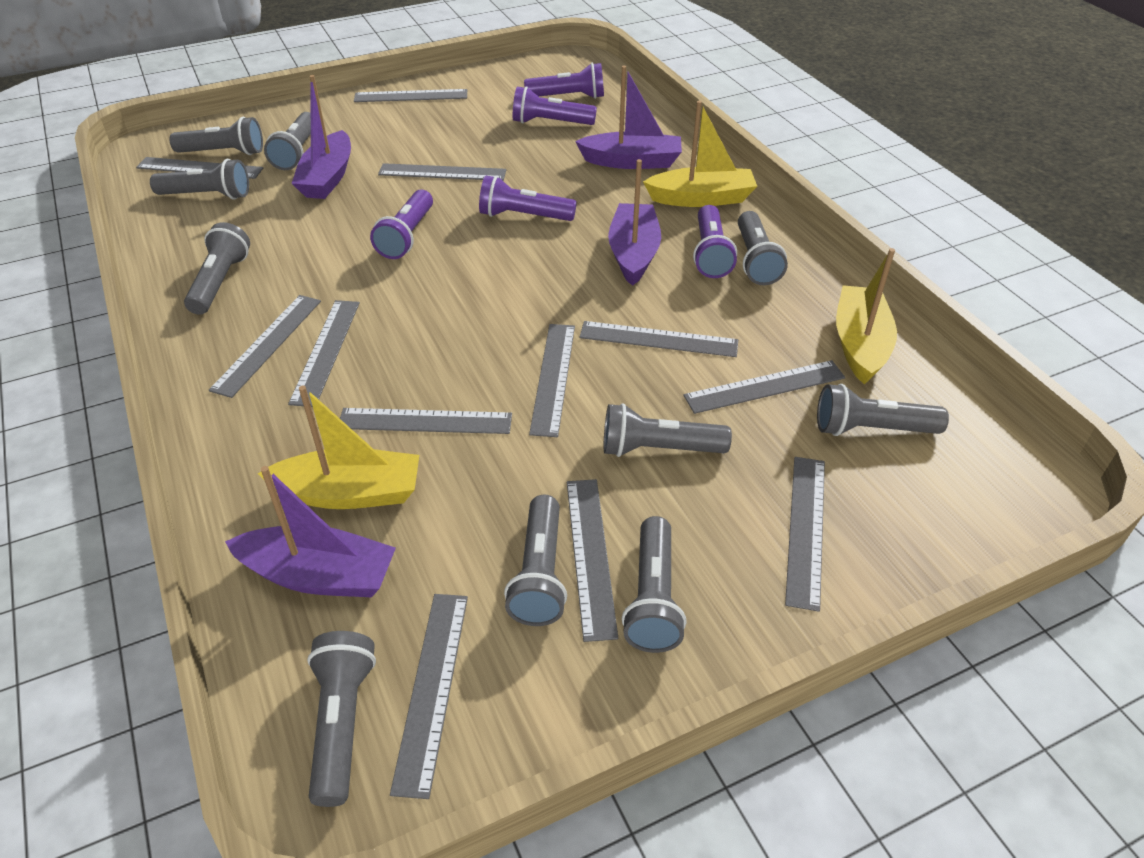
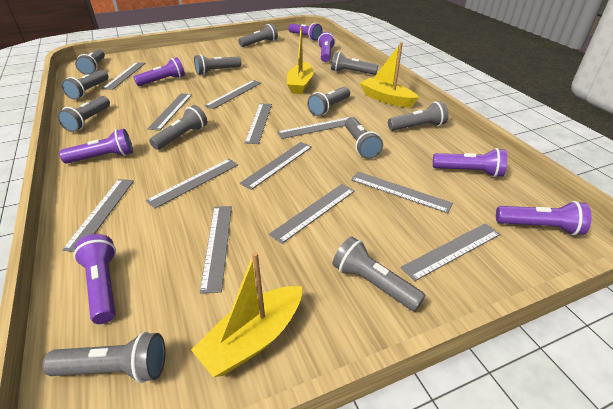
grey flashlight: [150,159,249,199] [169,117,263,155] [184,222,250,315] [264,112,311,170] [307,631,376,807] [504,495,567,626] [604,403,732,457] [622,516,686,653] [738,211,788,285] [817,384,949,436] = 10 -> [42,332,166,383] [57,96,110,132] [61,70,108,100] [75,49,105,75] [149,105,207,150] [194,54,242,75] [238,23,278,47] [307,87,350,116] [331,52,378,75] [333,237,426,311] [345,117,383,159] [388,101,449,131] = 12
purple boat: [225,466,396,597] [292,75,351,199] [575,66,682,169] [608,159,661,286] = 4 -> none = 0
purple flashlight: [370,190,433,259] [479,176,577,221] [513,86,597,125] [524,63,604,99] [693,205,737,278] = 5 -> [59,129,133,164] [73,234,116,324] [134,57,185,86] [288,23,323,41] [318,32,335,62] [433,148,507,177] [496,201,591,235] = 7

